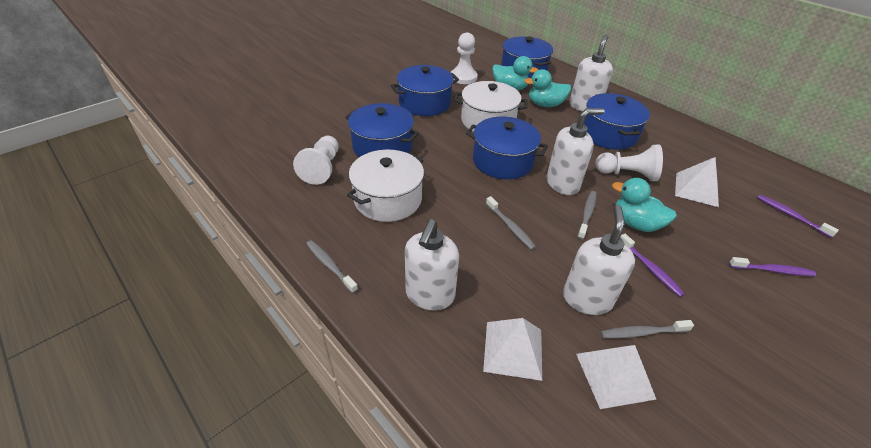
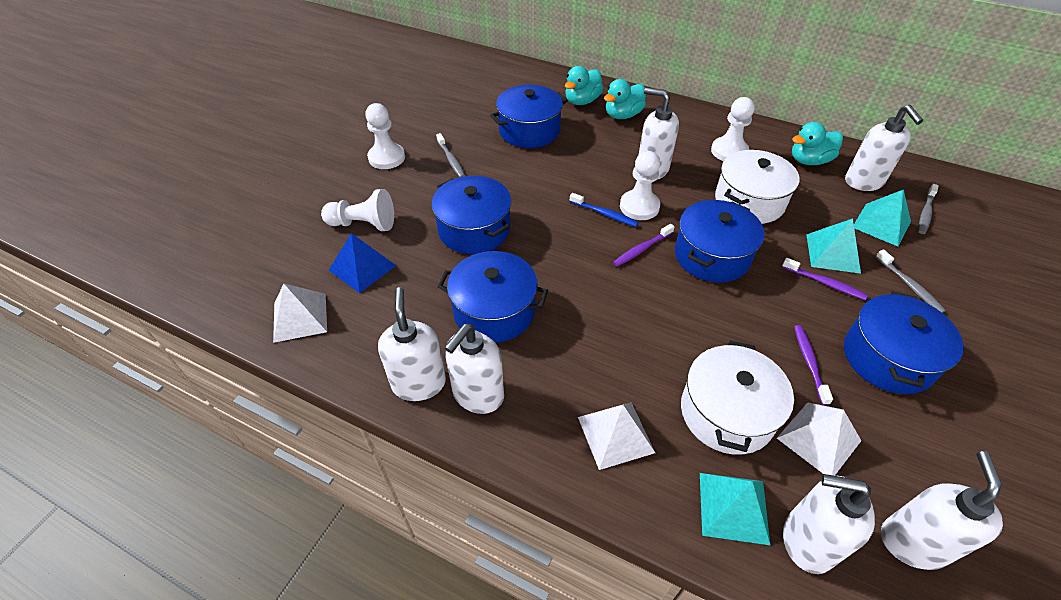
blue pyramid: none = 0 -> [329,233,397,293] = 1
blue toothbrush: none = 0 -> [570,193,639,227] = 1
grey toothbrush: [306,240,358,293] [486,196,536,250] [577,191,597,239] [601,320,694,338] = 4 -> [436,133,465,177] [876,249,946,313] [919,184,939,234] = 3
turquoise pyramid: none = 0 -> [700,473,770,545] [806,218,861,274] [854,189,911,246] = 3
white pawn: [293,136,339,185] [451,32,478,84] [595,145,663,181] = 3 -> [321,189,394,231] [365,103,405,169] [620,151,660,220] [711,97,755,161] = 4
white soap dispenser: [405,219,459,310] [546,108,605,195] [563,205,635,315] [569,35,613,111] = 4 -> [378,287,446,401] [445,324,504,414] [639,88,679,179] [783,474,875,574] [845,105,923,191] [881,451,1003,570] = 6

